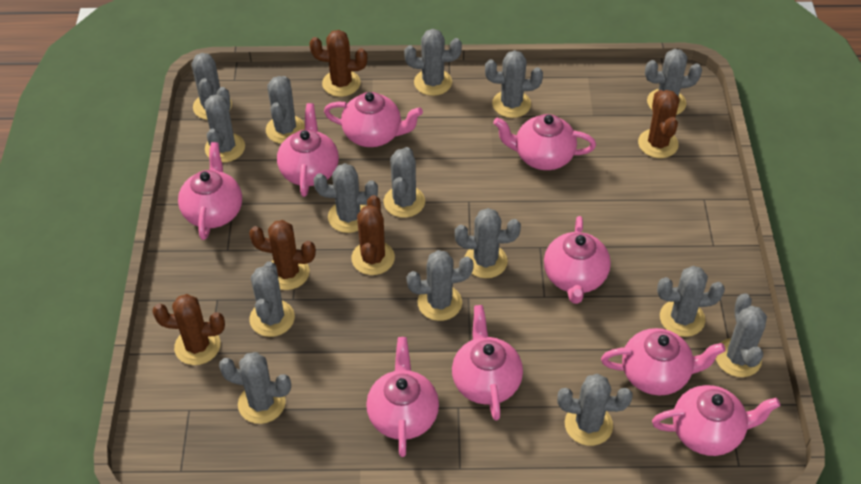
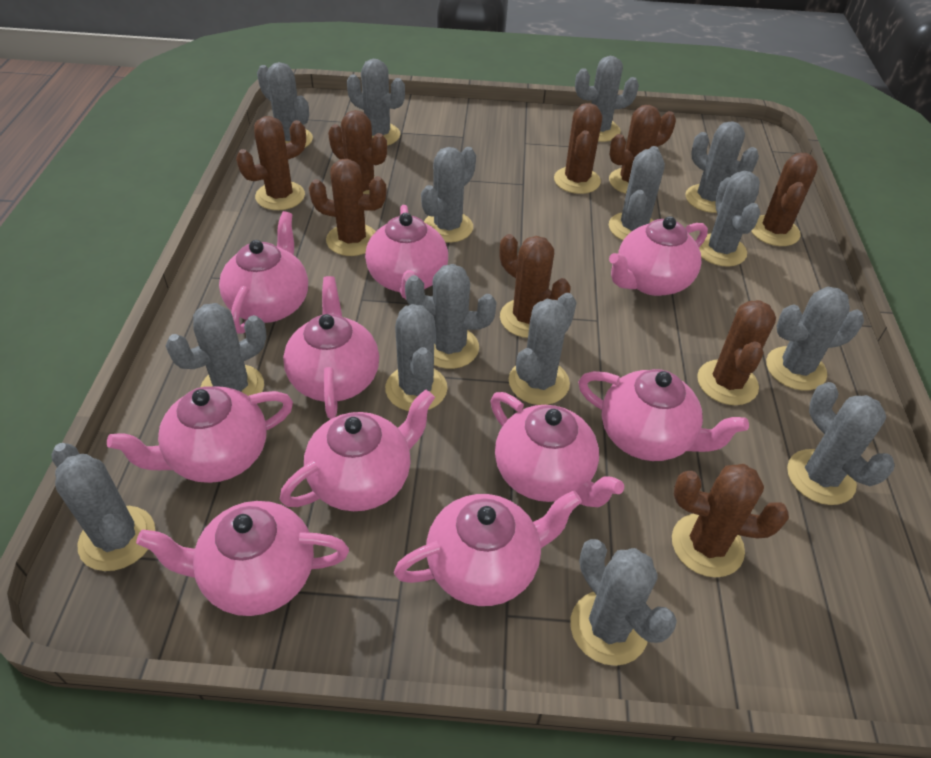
brown cactus: [152,294,225,365] [249,220,316,290] [309,30,367,97] [351,195,395,275] [638,90,679,158] = 5 -> [236,116,306,210] [309,159,387,256] [328,110,387,194] [500,234,571,338] [554,103,602,194] [609,105,676,194] [672,464,789,577] [697,300,776,405] [751,153,818,246] = 9
pink teapot: [178,142,242,240] [277,103,339,197] [324,92,423,147] [366,337,439,457] [452,305,523,420] [493,114,596,170] [544,216,611,304] [601,328,725,395] [652,385,780,456] = 9 -> [107,386,293,483] [136,501,349,616] [219,211,308,333] [280,389,435,511] [283,276,379,419] [365,205,448,299] [394,491,582,606] [490,392,624,507] [578,369,749,461] [609,216,708,296] = 10

